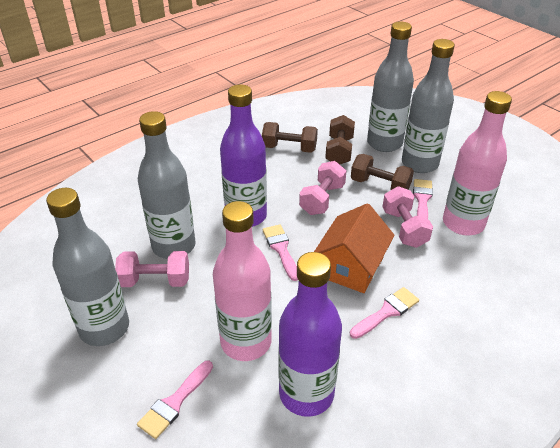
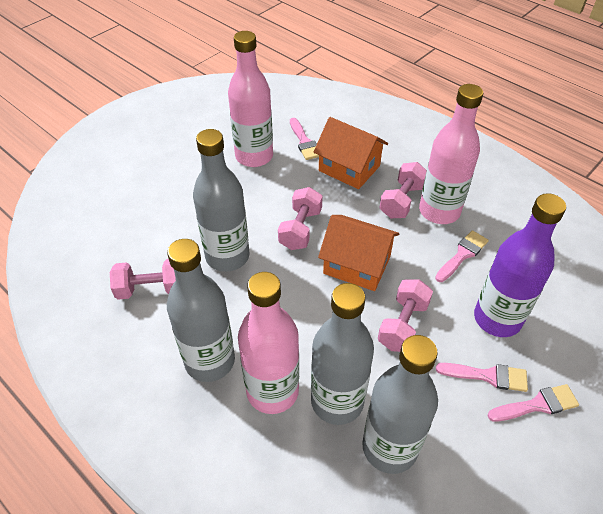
brown dumbbell: [262,122,318,153] [325,115,355,164] [351,154,414,190] = 3 -> none = 0
orange house: [314,203,395,293] = 1 -> [314,117,388,189] [318,215,399,291] = 2
pink bottle: [213,201,272,361] [443,91,512,235] = 2 -> [228,31,273,167] [238,272,299,414] [419,84,483,224] = 3
pink dumbbell: [115,251,189,287] [299,161,346,215] [382,186,433,248] = 3 -> [110,259,176,300] [278,187,323,250] [378,279,433,352] [379,162,427,218] = 4
purple bottle: [220,84,267,227] [278,252,342,417] = 2 -> [474,193,566,337] = 1

